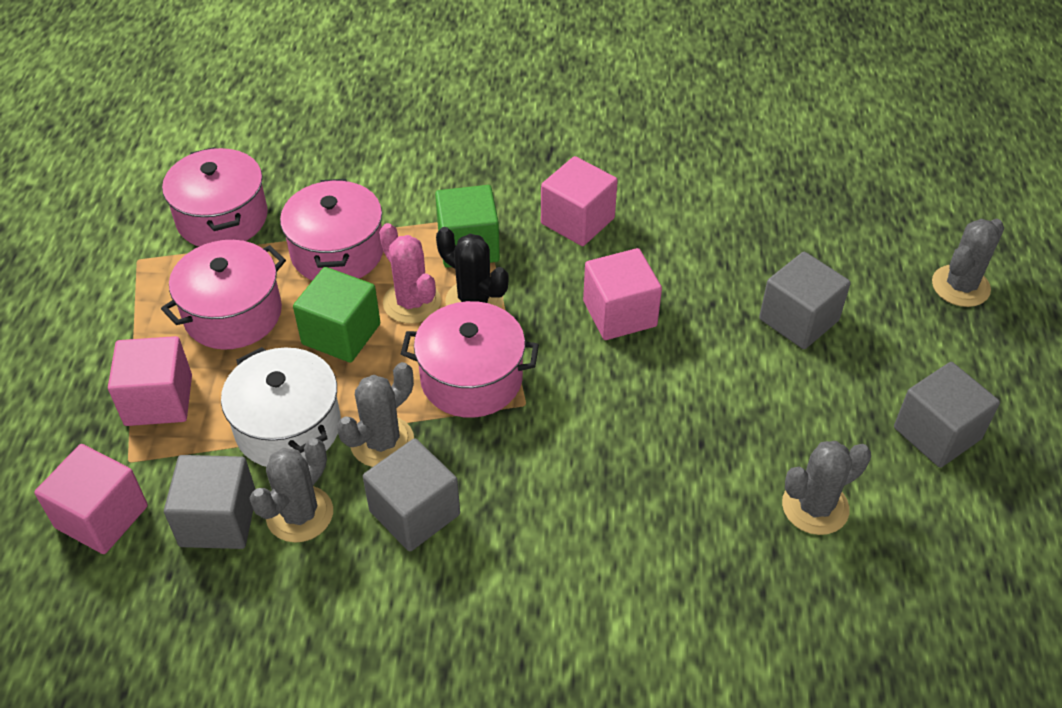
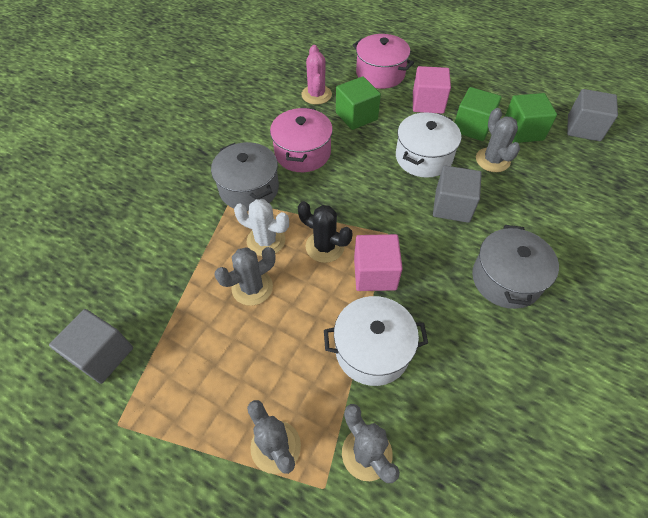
green cube: [293,267,380,363] [435,185,500,268] = 2 -> [336,76,381,130] [455,87,502,141] [505,93,557,143] = 3
grey cube: [164,455,255,549] [363,439,460,552] [759,252,851,349] [894,362,1000,468] = 4 -> [49,309,133,384] [433,165,482,223] [567,89,618,141] = 3
grey pot: none = 0 -> [211,142,279,211] [472,225,559,309] = 2
pink cube: [34,444,148,554] [108,336,192,426] [541,156,618,246] [583,248,662,340] = 4 -> [354,234,403,291] [413,66,451,114] = 2
pink pot: [161,240,286,350] [162,147,268,247] [280,179,383,281] [401,301,539,418] = 4 -> [270,107,333,172] [353,34,414,89] = 2
white cactus: none = 0 -> [234,199,289,256] = 1
white pot: [221,347,341,467] = 1 -> [324,296,428,386] [396,112,461,178] = 2

